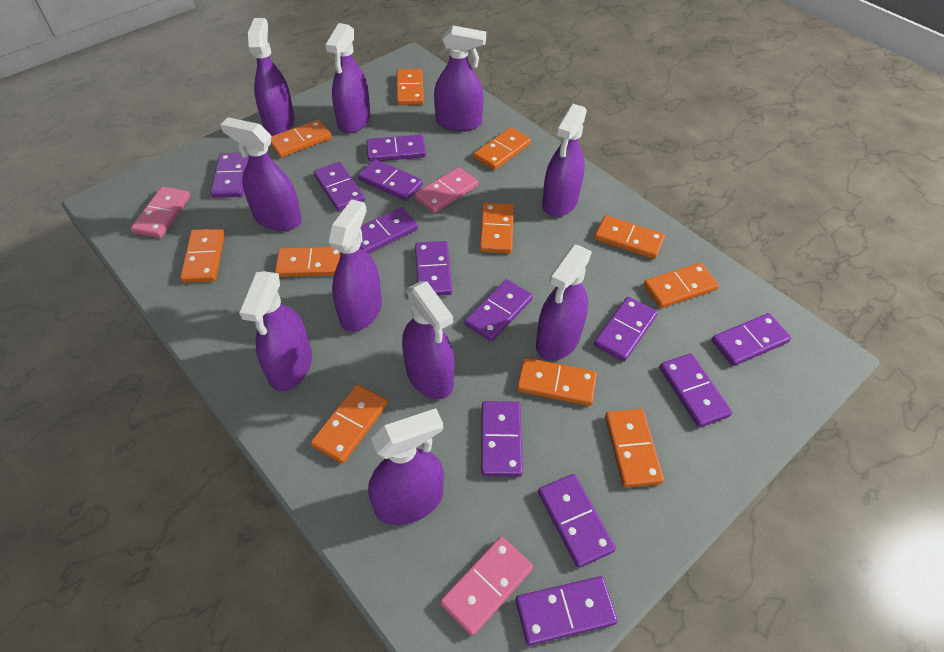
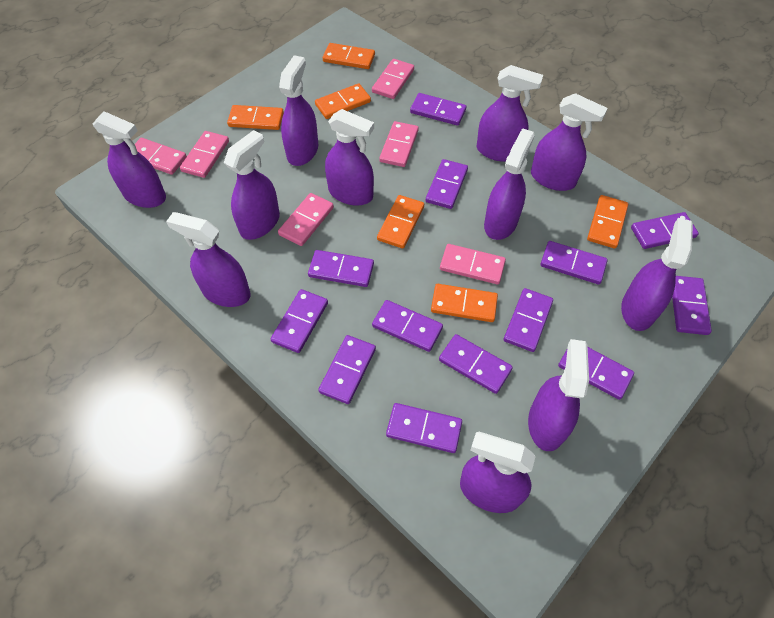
orange domino: [180,228,225,283] [271,119,332,158] [275,247,340,277] [311,384,388,464] [396,69,424,105] [474,127,531,170] [480,203,514,254] [517,358,597,406] [594,215,665,259] [605,409,664,488] [644,263,719,308] = 11 -> [227,105,284,130] [315,83,371,119] [323,43,375,69] [377,195,424,248] [431,284,498,322] [587,195,628,249] = 6
pink domino: [131,186,190,238] [415,167,478,213] [440,536,533,636] = 3 -> [135,138,187,175] [180,131,229,178] [278,193,334,246] [372,59,414,99] [379,121,419,167] [440,244,506,284] = 6
purple spray bottle: [220,117,302,231] [239,271,312,391] [248,18,295,136] [325,23,371,134] [329,199,382,332] [368,408,444,525] [402,281,455,399] [434,26,486,131] [536,245,592,361] [542,104,587,217] = 10 -> [93,111,166,208] [166,212,250,307] [224,130,280,240] [279,55,318,166] [325,109,374,206] [460,432,536,513] [477,65,543,162] [484,128,535,240] [528,339,589,451] [531,93,608,191] [621,218,693,331] = 11

